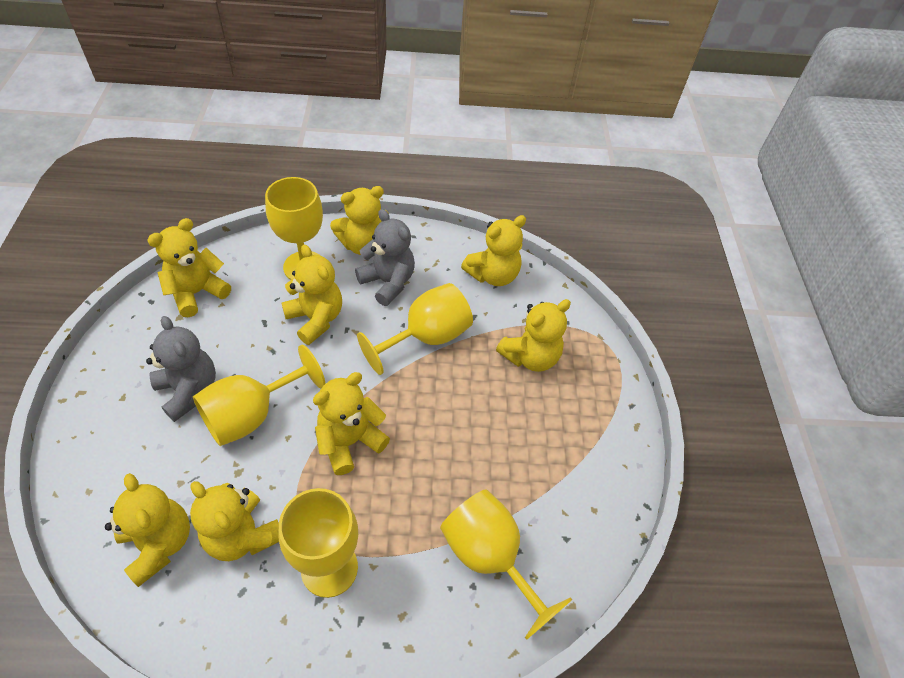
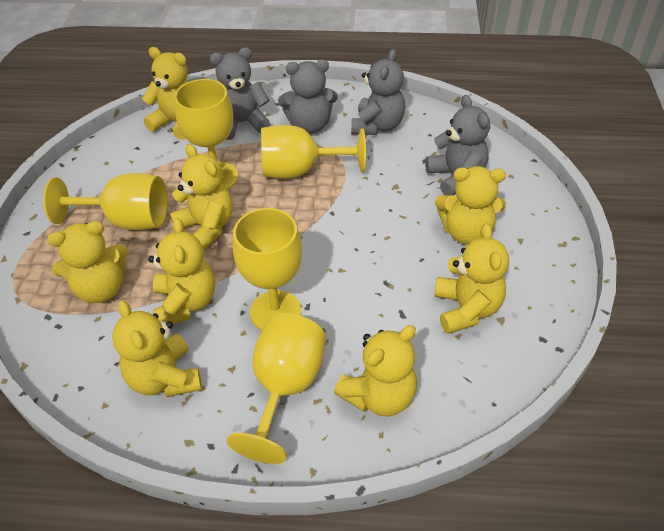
grey teddy bear: [146,316,216,422] [355,209,415,306] = 2 -> [210,47,270,140] [278,60,338,134] [351,49,405,135] [425,95,490,195] = 4

